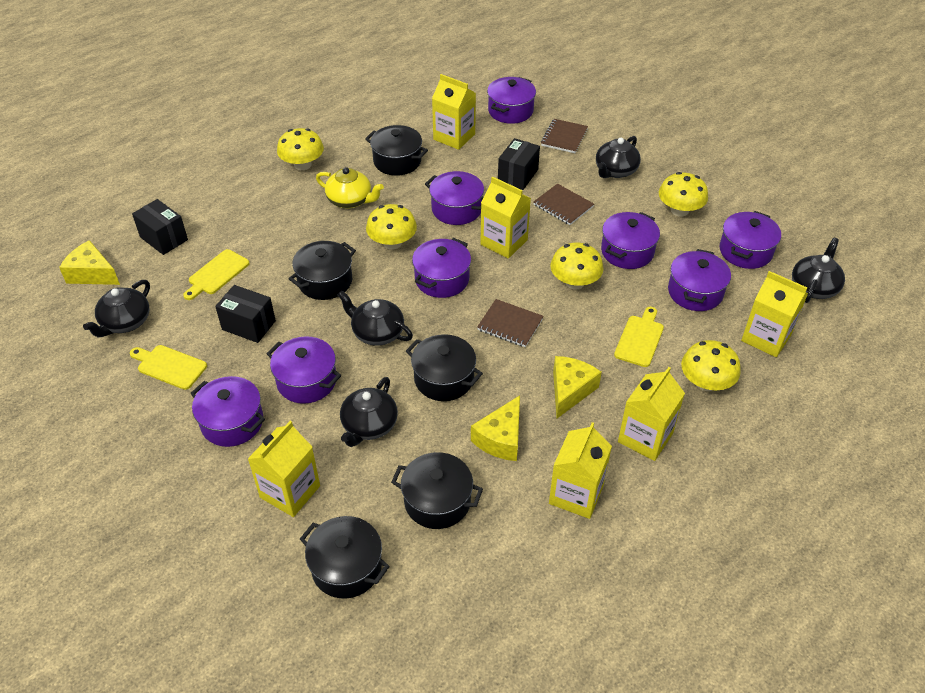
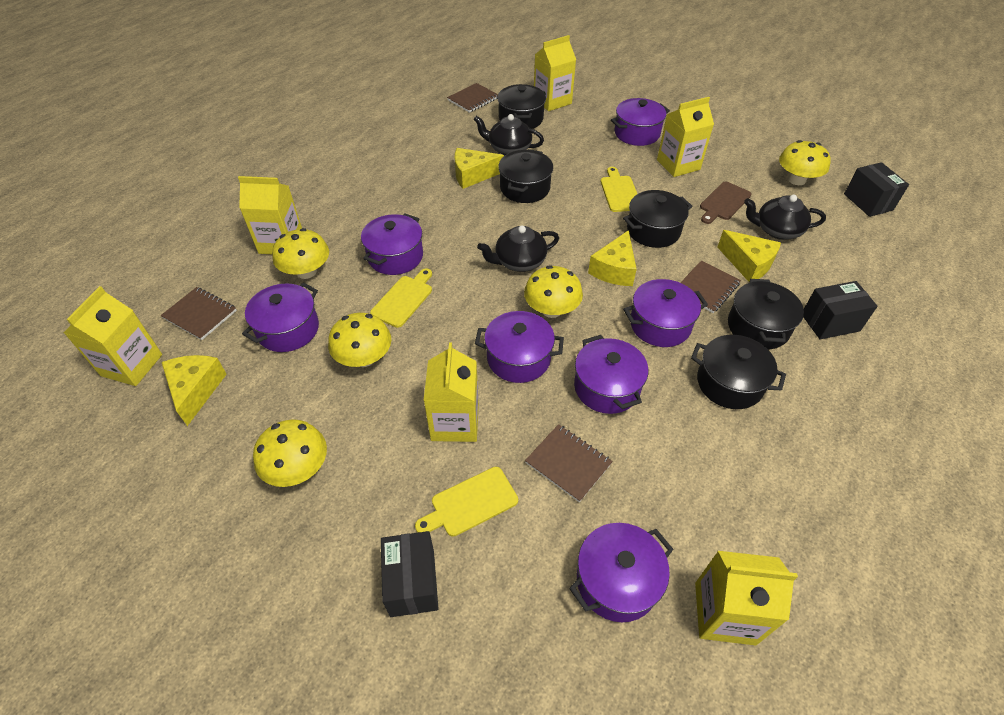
black teapot: [83,280,150,337] [337,290,413,346] [340,377,398,447] [596,136,641,178] [792,238,845,303] = 5 -> [473,114,544,155] [477,225,559,272] [744,195,826,240] = 3
brown cutting board: none = 0 -> [700,182,752,224] = 1
brown notebook: [477,299,544,347] [533,184,594,225] [541,119,588,153] = 3 -> [161,287,237,340] [447,83,498,113] [525,424,613,502] [680,261,741,313] = 4
purple pot: [190,376,265,447] [266,336,341,404] [412,238,471,298] [425,171,484,225] [487,77,536,124] [601,212,660,269] [668,249,731,311] [720,211,781,269] = 8 -> [242,283,319,352] [361,213,423,275] [475,311,564,383] [569,523,673,622] [574,335,648,414] [611,98,670,146] [623,279,708,347] = 7
yellow cheese: [59,240,120,285] [471,395,520,461] [553,356,602,418] = 3 -> [162,355,227,426] [455,148,504,189] [588,230,637,286] [717,230,781,282] = 4
yellow teapot: [316,167,384,209] = 1 -> none = 0

